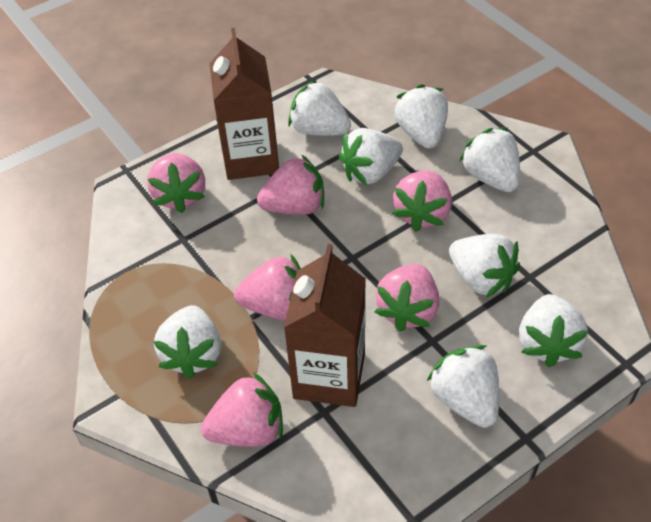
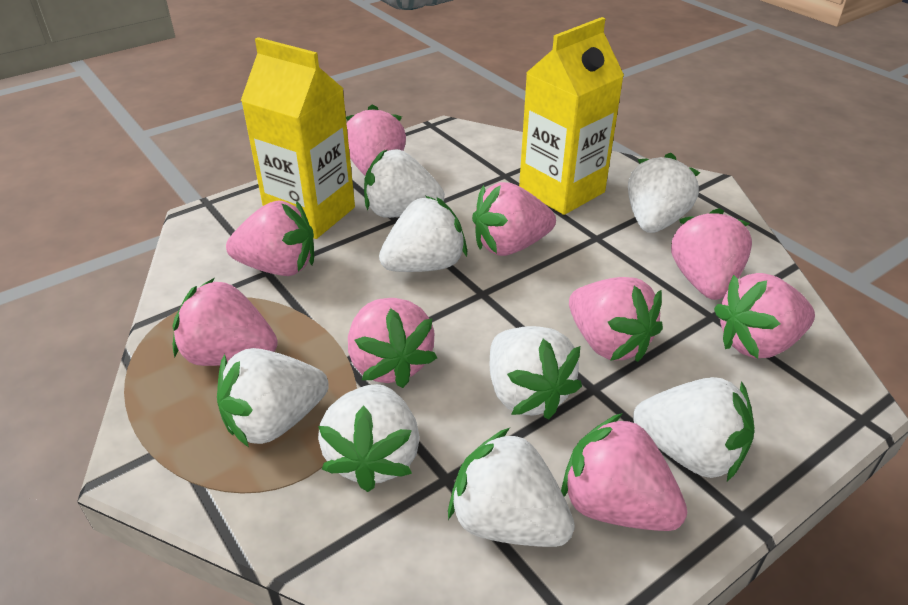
brown carton: [210,28,279,180] [284,244,366,407] = 2 -> none = 0
pink strawberry: [147,153,205,213] [201,372,283,447] [234,255,301,320] [257,154,324,215] [375,264,439,332] [392,170,452,232] = 6 -> [172,278,278,366] [226,200,314,276] [346,104,406,175] [348,298,437,388] [472,182,556,256] [561,413,687,531] [569,277,663,362] [671,208,752,300] [714,273,815,358] = 9
yellow carton: none = 0 -> [241,37,355,239] [519,17,624,215] = 2

